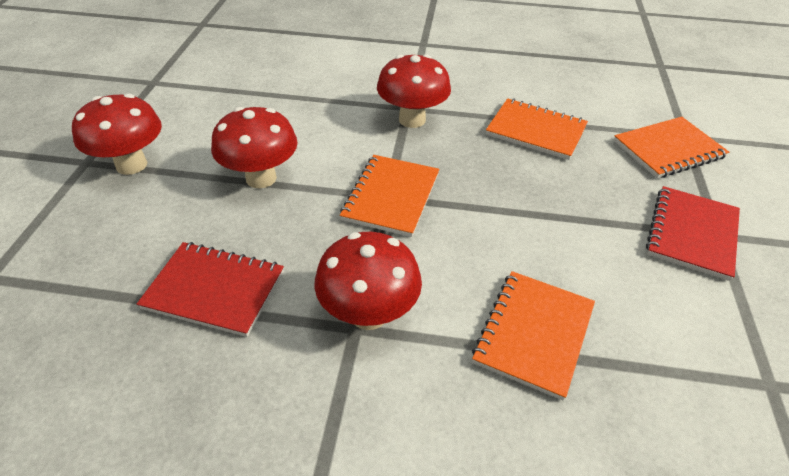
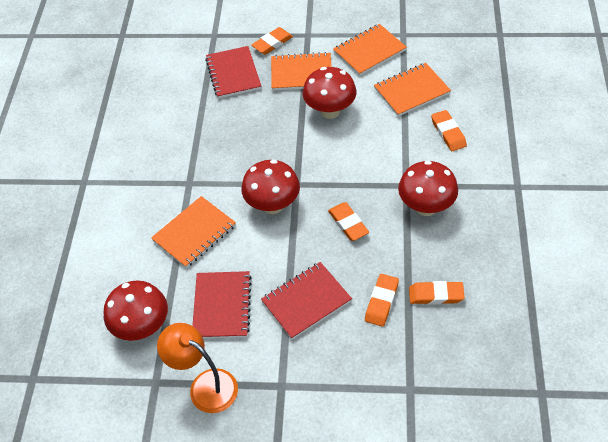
orange eraser: none = 0 -> [252,27,293,55] [328,202,369,241] [365,274,399,327] [409,281,465,305] [431,110,467,151] = 5
orange lamp: none = 0 -> [157,323,238,413] = 1
red notebook: [137,242,284,337] [646,186,740,281] = 2 -> [192,271,252,339] [205,46,261,99] [261,262,352,339] = 3

